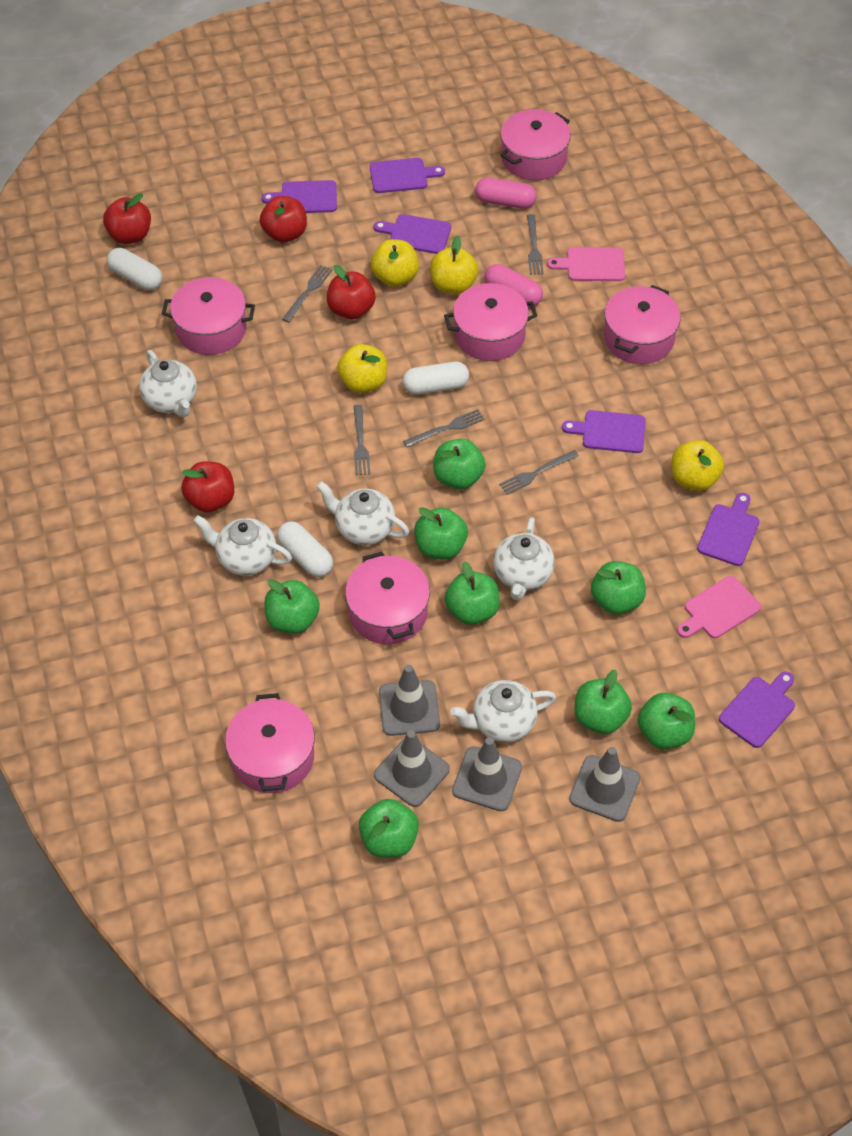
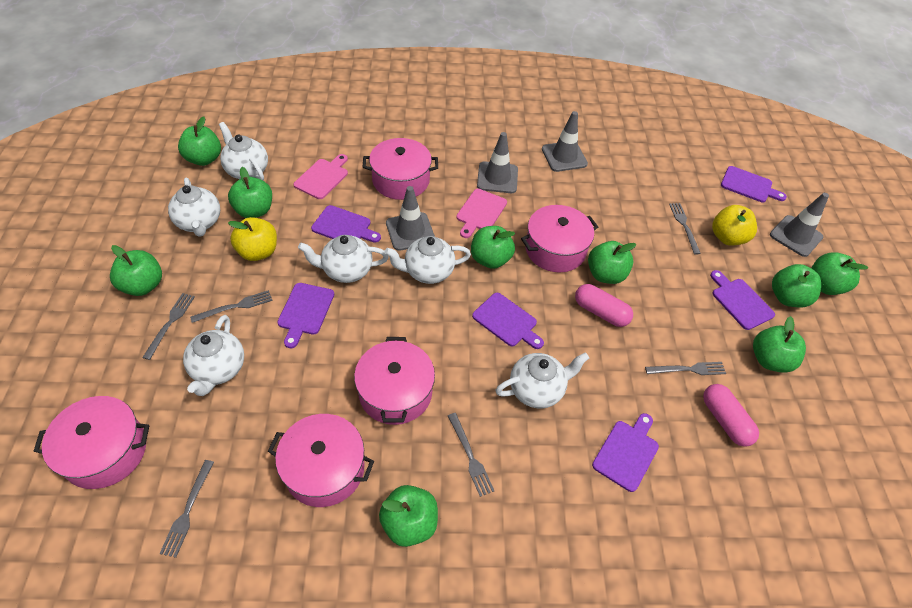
green apple: [264,579,320,634] [359,799,419,858] [414,507,468,560] [433,439,486,490] [445,561,500,625] [575,670,632,734] [591,561,646,614] [637,693,695,749] = 8 -> [110,245,162,296] [178,116,221,166] [228,167,272,218] [379,485,438,547] [471,226,515,269] [588,241,636,284] [753,316,806,373] [772,264,821,307] [811,252,868,295] = 9
grey fork: [282,265,332,322] [353,405,370,475] [403,409,485,447] [499,450,579,495] [527,214,544,275] = 5 -> [142,293,195,360] [159,460,214,558] [190,290,273,323] [448,413,494,497] [645,362,726,375] [669,203,701,254] = 6
pink pot: [162,277,255,355] [225,693,315,793] [345,552,430,644] [444,283,537,361] [501,109,571,180] [604,285,681,364] = 6 -> [34,396,149,489] [268,414,374,507] [354,337,435,425] [363,138,438,200] [521,205,598,273] = 5
red apple: [103,193,151,244] [181,461,234,513] [260,196,307,243] [327,265,375,319] = 4 -> none = 0
white capsule: [107,248,162,290] [277,521,333,577] [403,362,469,395] = 3 -> none = 0
white teapot: [139,350,197,417] [193,515,292,576] [316,481,409,545] [450,680,556,742] [493,517,555,601] = 5 -> [168,177,220,237] [183,315,244,396] [219,122,268,180] [298,235,389,283] [384,236,471,284] [495,352,589,408] = 6
yellow apple: [337,344,387,393] [371,239,419,287] [430,236,478,294] [671,440,724,491] = 4 -> [228,217,277,261] [712,205,757,246] = 2

